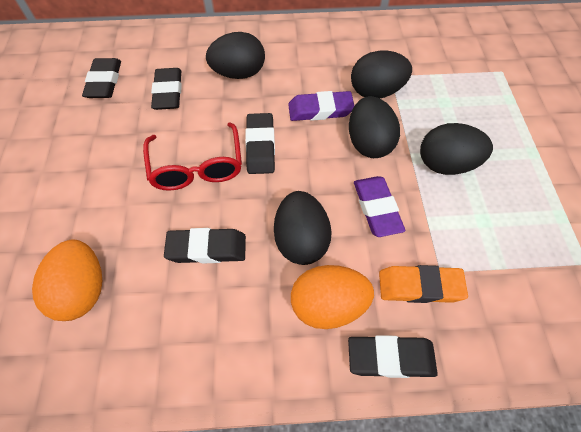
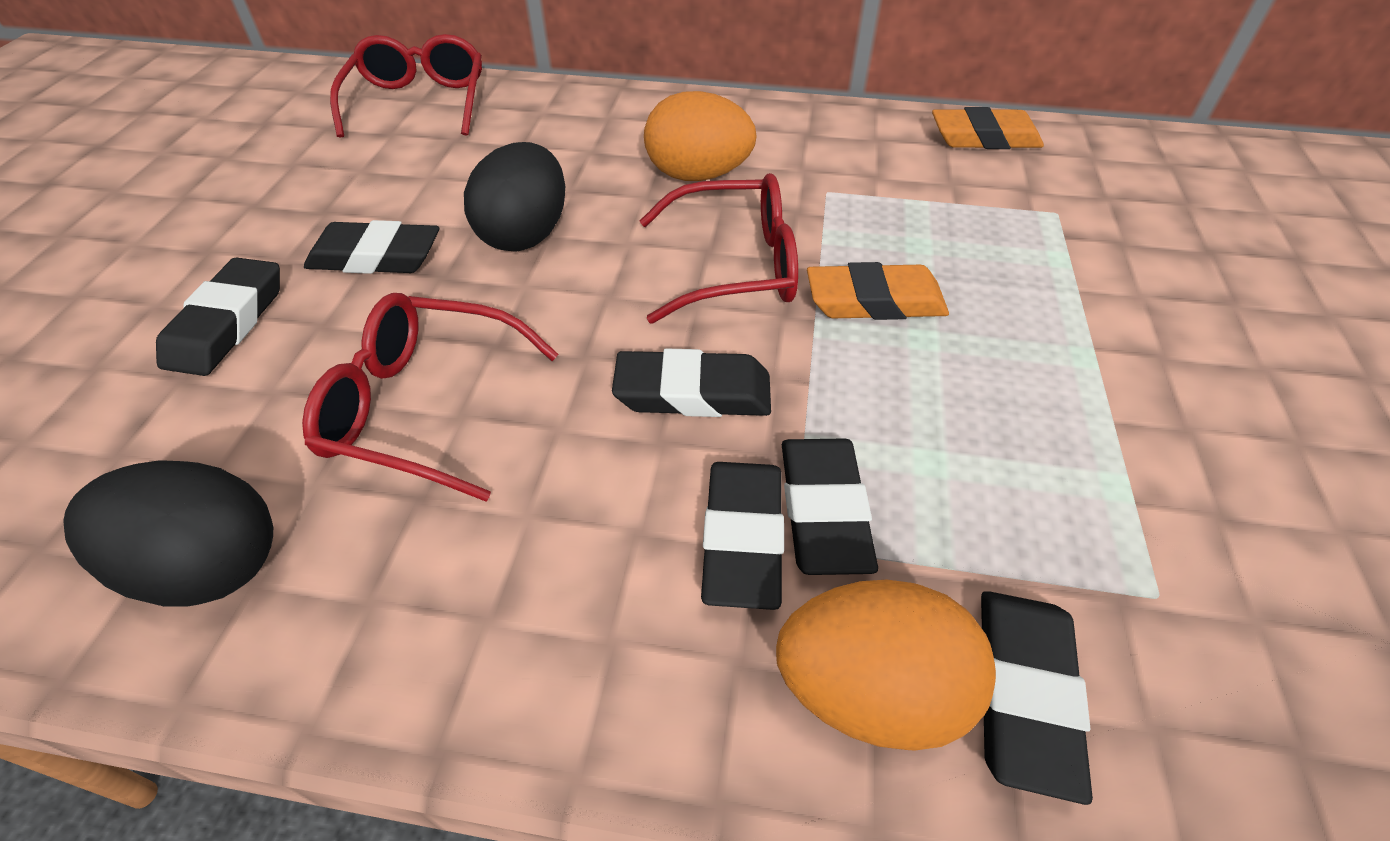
black egg: [206,32,265,79] [274,191,332,265] [349,96,400,158] [351,51,412,98] [420,123,493,175] = 5 -> [63,460,273,607] [464,142,565,252] = 2
black eraser: [82,58,121,98] [151,68,182,110] [164,228,246,263] [245,113,275,174] [348,335,438,378] = 5 -> [156,257,280,376] [304,220,439,274] [612,349,771,417] [701,462,784,610] [782,439,878,575] [981,591,1093,805] = 6
orange eraser: [379,265,468,303] = 1 -> [807,262,949,320] [932,107,1044,149] = 2
purple eraser: [288,91,354,121] [354,176,405,237] = 2 -> none = 0
red glasses: [143,122,242,191] = 1 -> [302,293,558,502] [330,34,482,138] [640,173,798,324] = 3

